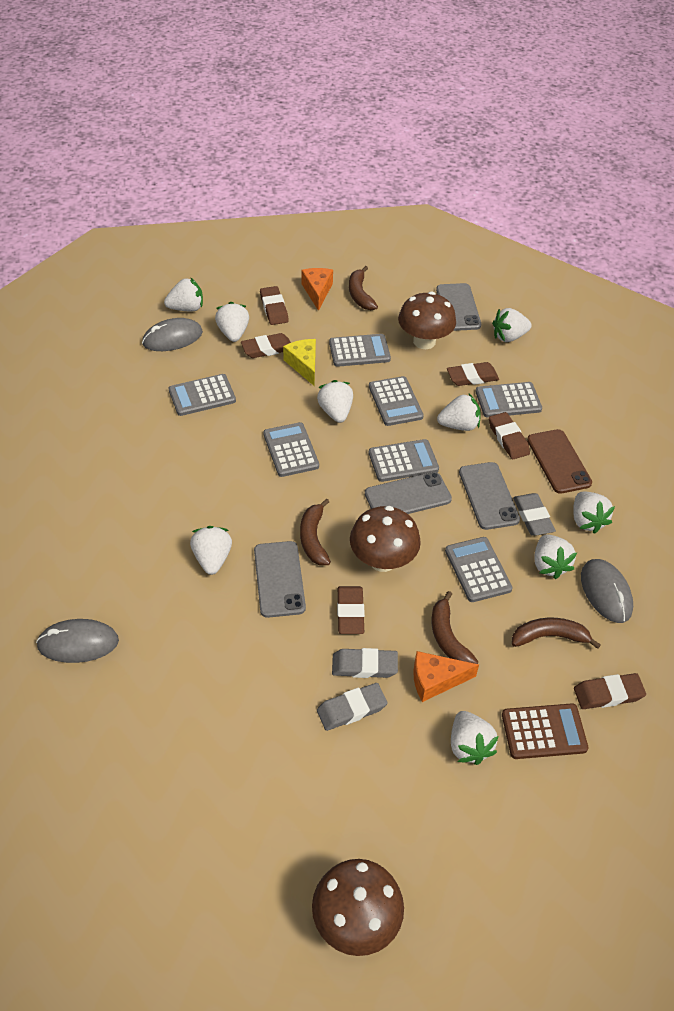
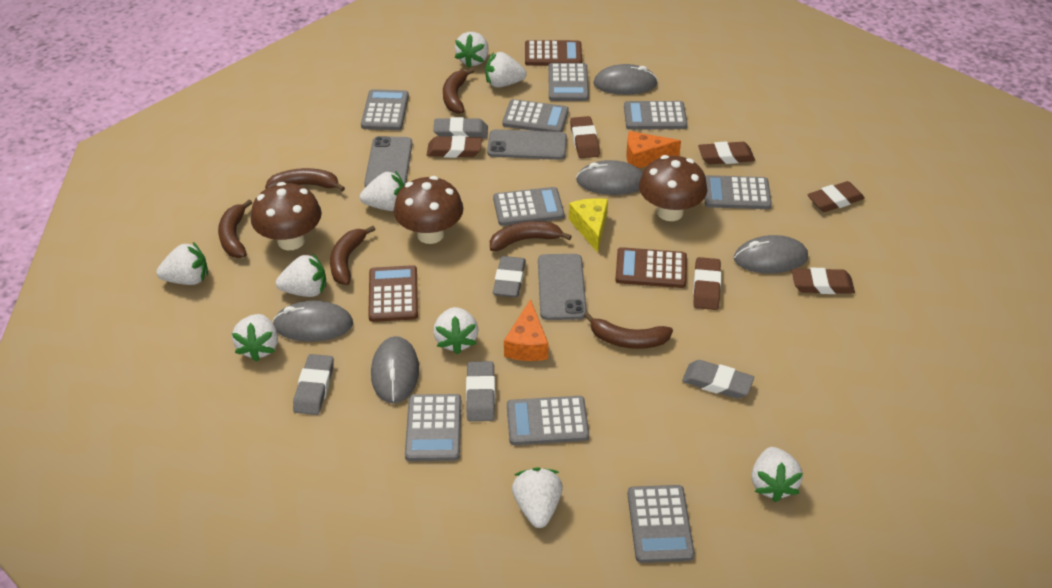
brown banana: [300,499,331,565] [349,266,378,310] [431,591,478,664] [512,618,601,649] = 4 -> [218,199,253,258] [265,168,345,192] [330,226,376,285] [443,68,474,114] [490,221,572,251] [584,312,673,349] = 6
brown calculator: [502,703,588,759] = 1 -> [368,265,418,322] [525,40,582,66] [615,247,687,288] = 3
brown phone: [527,429,592,494] = 1 -> none = 0
grey calculator: [169,374,236,416] [263,422,319,477] [329,334,391,367] [369,376,424,426] [369,439,439,482] [445,537,513,602] [475,382,542,418] = 7 -> [361,89,409,130] [405,394,461,461] [493,187,564,226] [502,99,569,132] [507,396,589,445] [548,63,589,101] [624,101,688,130] [627,485,695,563] [704,175,772,209] = 9
grey eraser: [317,683,388,731] [332,648,398,678] [513,493,556,536] = 3 -> [293,354,334,415] [433,117,488,138] [466,361,495,421] [493,256,526,297] [682,360,754,399] = 5
grey mouse: [36,619,119,663] [142,318,203,351] [581,559,633,623] = 3 -> [272,301,353,342] [371,336,419,403] [576,160,643,195] [593,64,658,95] [734,235,808,273] = 5
grey phone: [254,541,306,618] [365,472,452,514] [436,283,481,331] [459,462,520,530] = 4 -> [364,136,412,188] [487,129,567,160] [538,254,587,320] = 3

